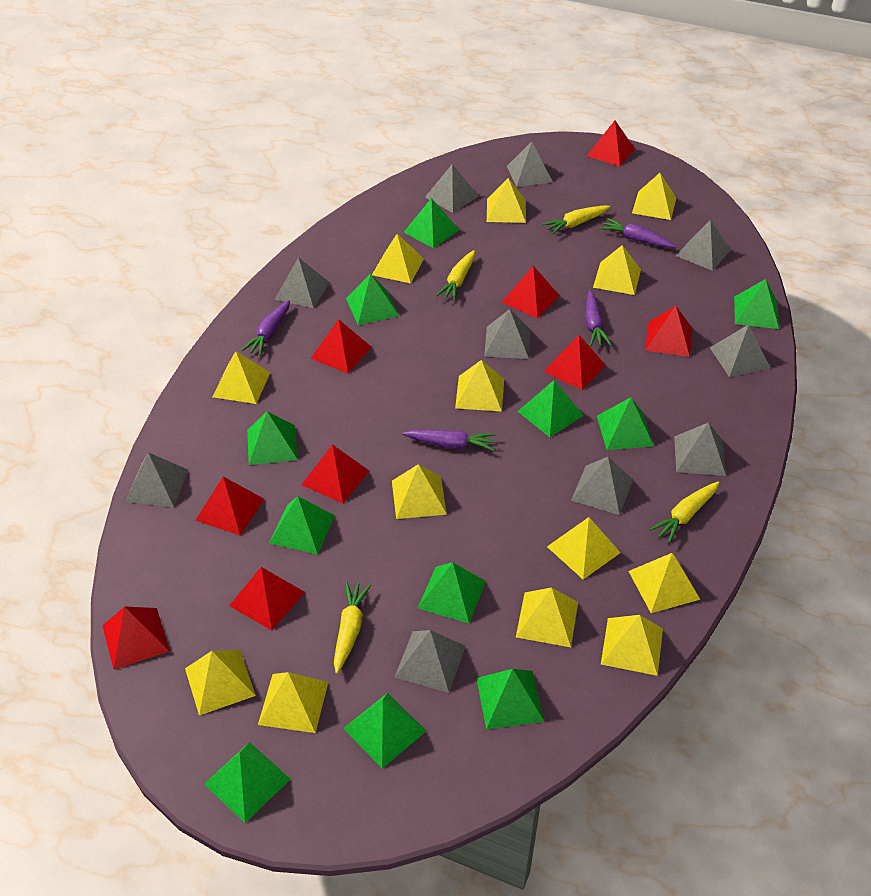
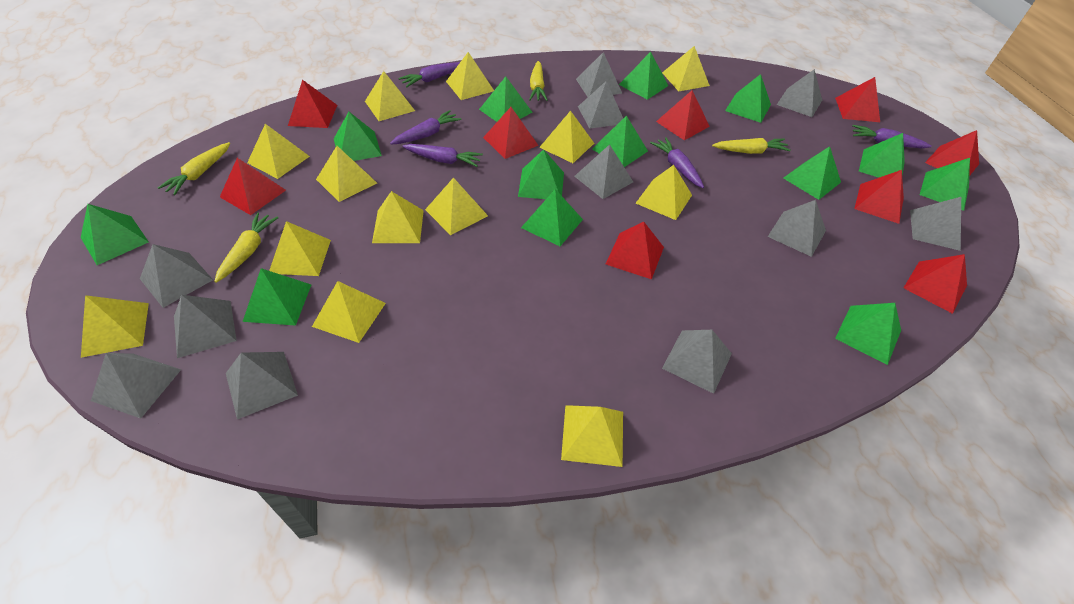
green pyramid: [204,742,291,823] [247,411,298,465] [269,496,335,555] [343,693,426,768] [346,274,399,325] [404,198,459,248] [418,562,486,623] [476,669,544,729] [518,380,584,437] [597,397,654,450] [734,279,779,329] = 11 -> [81,204,149,265] [242,268,311,326] [334,112,382,161] [479,76,532,122] [518,149,564,199] [521,189,583,246] [592,115,648,167] [619,52,668,100] [725,74,771,123] [783,146,841,200] [835,303,901,365] [859,133,905,178] [920,158,970,211] = 13
grey pyramid: [125,452,188,507] [274,257,330,308] [394,630,466,693] [425,164,479,213] [484,309,530,359] [507,142,553,187] [571,457,633,515] [674,422,726,476] [676,220,730,271] [710,324,771,377] = 10 -> [91,353,181,418] [140,244,213,308] [174,295,237,358] [226,352,298,419] [574,144,633,199] [576,52,622,97] [578,81,623,129] [662,330,732,394] [768,200,826,257] [777,69,822,117] [910,197,961,251] = 11
purple carrot: [241,300,290,356] [403,430,496,451] [585,290,611,346] [600,218,676,248] = 4 -> [390,110,461,144] [398,62,460,87] [402,144,483,167] [650,137,704,188] [852,125,932,148] = 5

